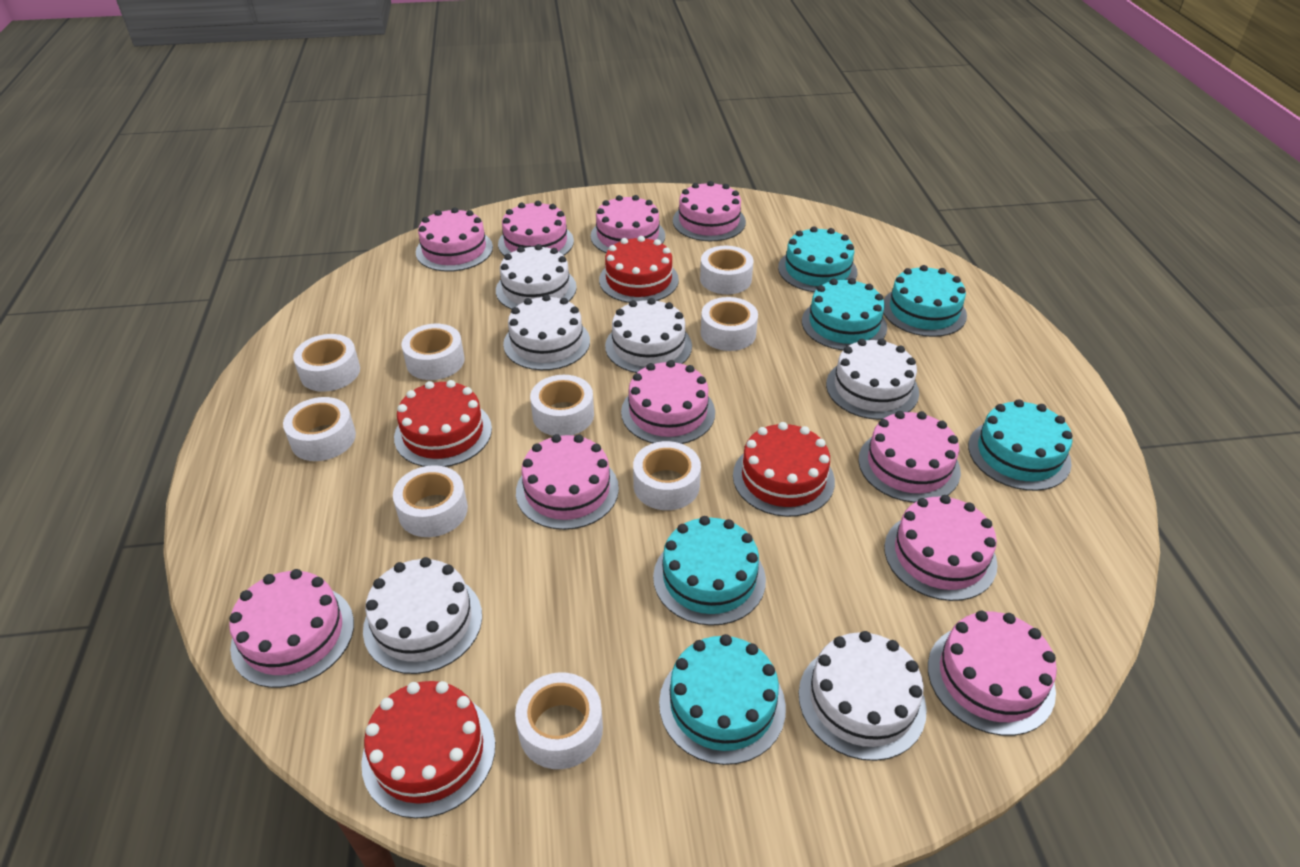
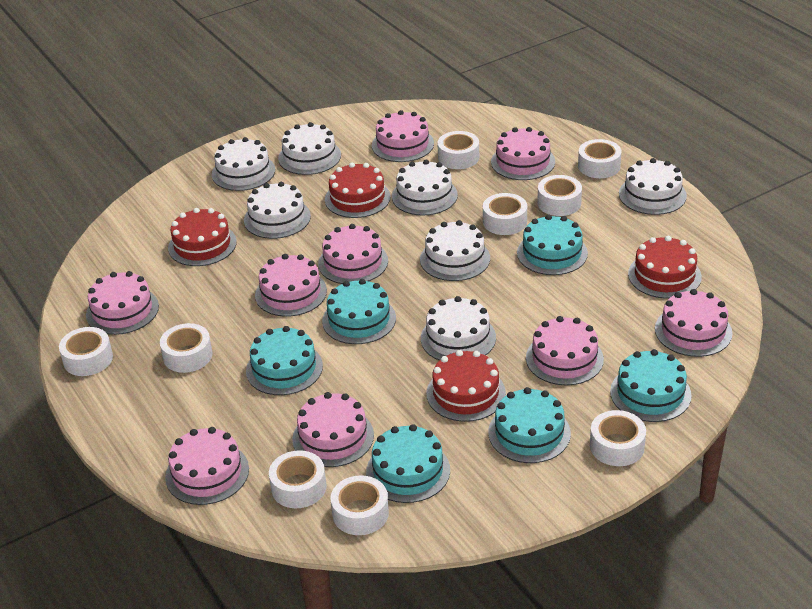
pink cake: [229,569,354,688] [416,207,493,272] [498,201,574,256] [516,434,619,530] [591,195,665,253] [621,360,715,444] [673,181,746,241] [858,411,961,503] [884,495,998,601] [928,611,1057,736] = 10 -> [86,271,159,335] [165,427,249,505] [255,254,327,317] [292,392,374,467] [318,224,388,284] [372,110,434,162] [491,127,555,180] [526,316,604,385] [655,289,732,357] = 9
white cake: [363,557,482,674] [496,244,577,310] [503,294,590,370] [605,298,692,373] [799,631,927,761] [826,338,919,420] = 6 -> [212,137,275,191] [244,182,311,239] [278,122,341,175] [392,160,458,216] [420,220,490,281] [421,296,496,360] [619,158,687,215] = 7

